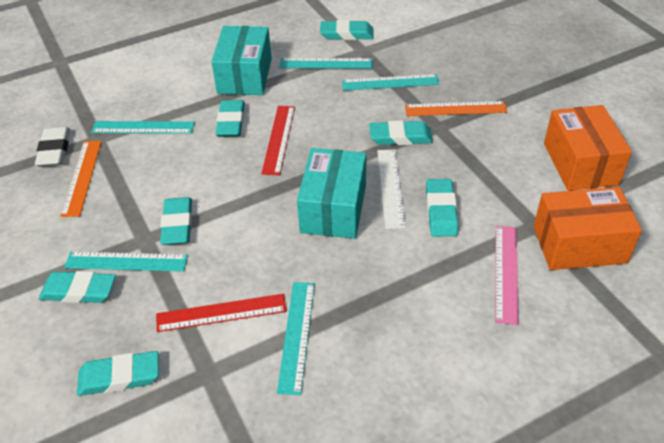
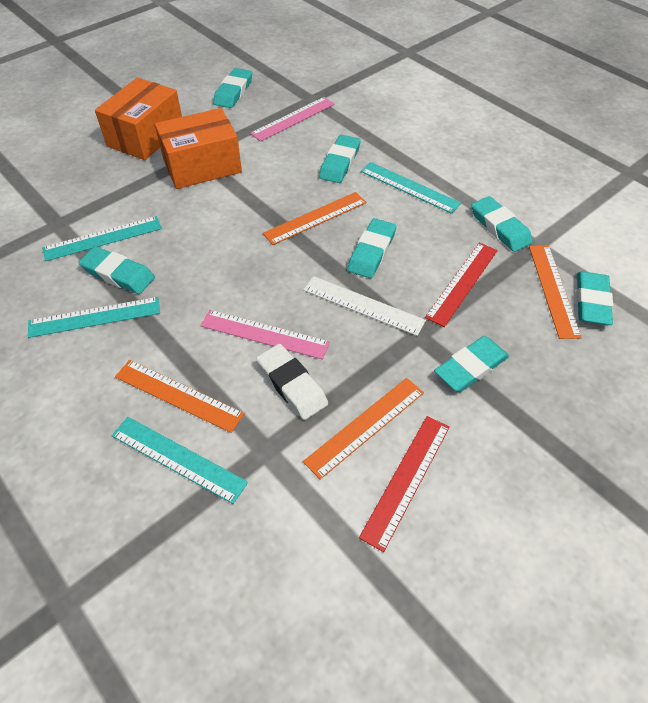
orange ruler: [60,141,102,217] [405,101,507,116] = 2 -> [115,360,244,433] [263,192,367,245] [303,378,424,480] [529,246,582,339] = 4
pink ruler: [495,226,519,325] = 1 -> [200,310,330,360] [250,97,335,142] = 2
turquoise box: [211,26,272,95] [297,148,366,239] = 2 -> none = 0
turquoise ruler: [64,252,188,272] [91,121,195,134] [277,282,315,395] [279,58,373,69] [342,74,439,91] = 5 -> [28,297,160,338] [42,216,162,261] [112,417,248,504] [361,162,461,214] = 4

